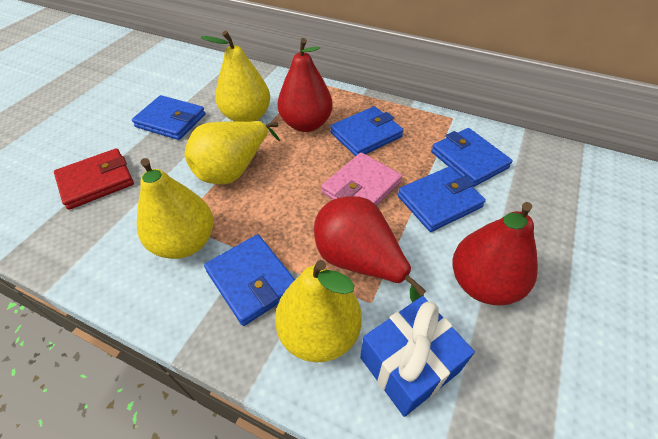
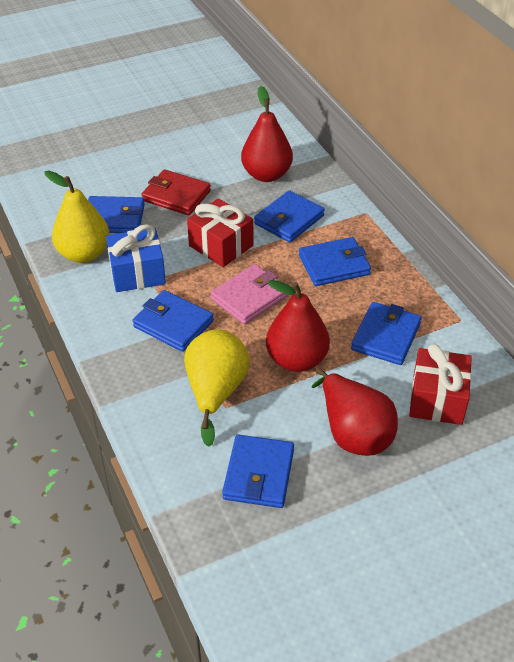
blue wallet: [132,95,205,140] [204,234,295,326] [330,106,404,156] [397,167,486,232] [431,128,512,187] = 5 -> [88,196,145,233] [132,290,214,352] [222,434,294,508] [254,190,325,243] [299,237,371,286] [351,302,421,365] = 6
red gift: none = 0 -> [187,198,253,267] [409,344,472,425] = 2
yellow pear: [137,158,214,259] [184,121,280,184] [201,31,270,122] [275,260,362,362] = 4 -> [45,170,110,263] [184,329,250,447] = 2

